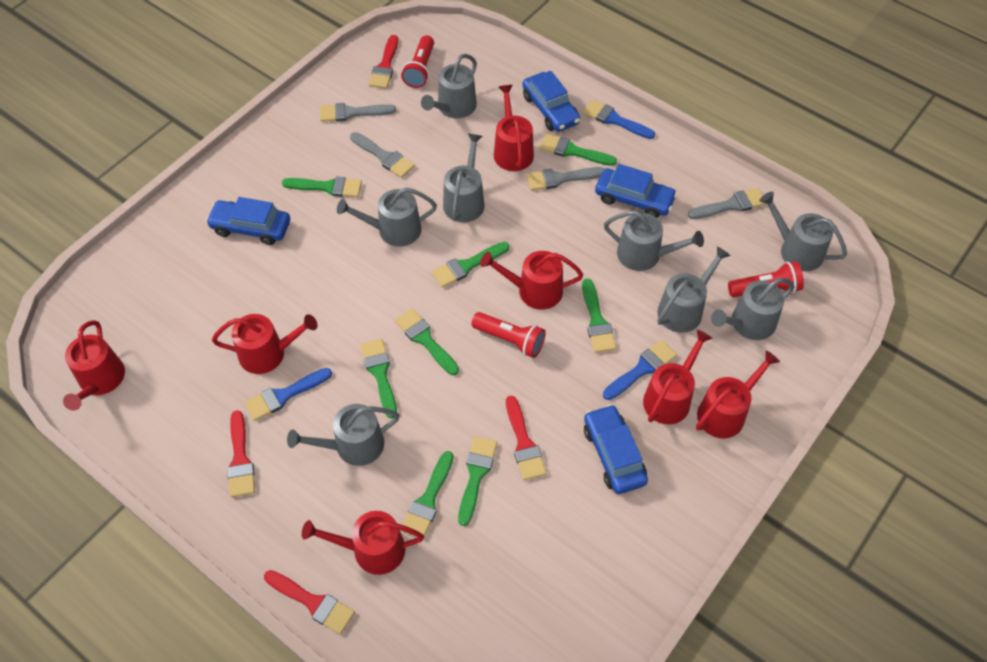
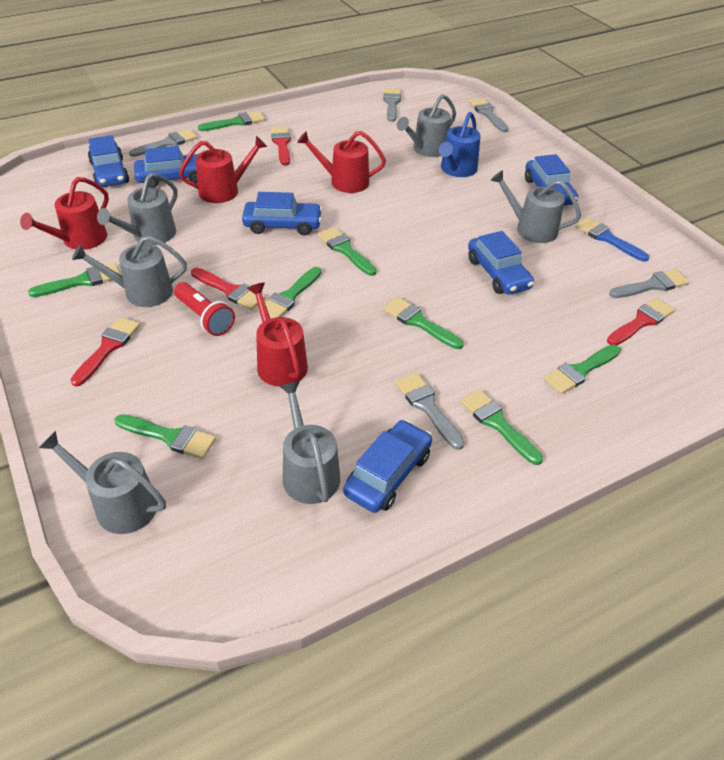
blue brush: [245,368,332,421] [583,100,655,139] [603,340,677,400] = 3 -> [575,217,649,262] = 1
blue car: [206,197,290,245] [522,71,580,132] [584,404,648,494] [595,164,677,218] = 4 -> [88,135,129,187] [134,146,198,187] [242,192,322,235] [343,420,432,513] [468,231,534,295] [525,154,578,206] = 6
blue watering can: none = 0 -> [439,112,481,177] = 1
grey brush: [320,103,396,122] [350,132,415,178] [527,167,604,191] [688,188,766,219] = 4 -> [129,129,198,157] [384,88,401,122] [396,373,465,450] [469,98,508,132] [609,269,689,298] = 5
grey watering can: [287,404,400,466] [337,187,437,247] [421,54,477,118] [443,133,485,223] [604,210,704,271] [657,246,731,333] [711,278,795,340] [759,192,847,271] = 8 -> [39,431,166,534] [72,236,187,307] [97,173,178,245] [280,381,340,504] [397,94,456,157] [491,170,581,243] = 6
red flashlight: [401,35,434,88] [472,312,546,358] [728,261,804,297] = 3 -> [174,282,235,336] = 1
red watering can: [63,320,125,411] [212,314,318,374] [302,511,424,575] [480,251,583,310] [494,85,534,171] [643,330,712,424] [696,350,780,439] = 7 -> [20,177,109,250] [179,136,267,203] [247,283,308,387] [297,131,386,193] = 4

